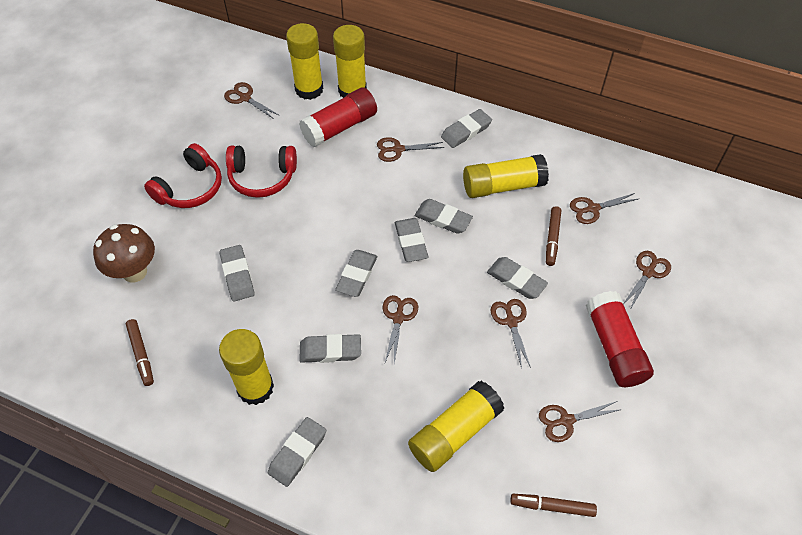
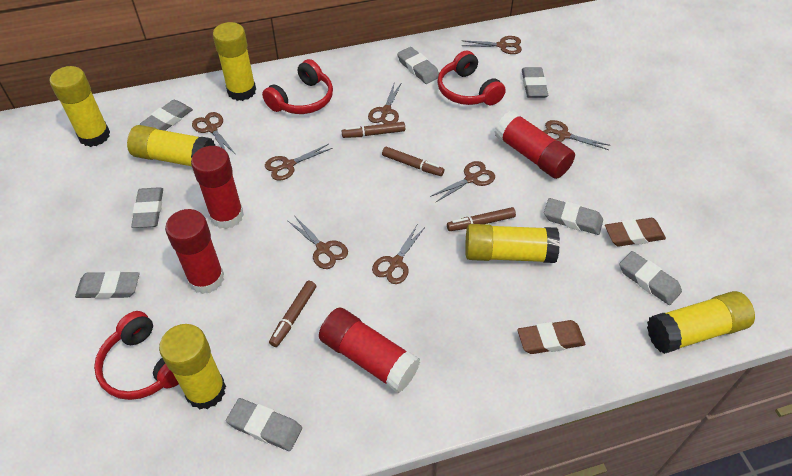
brown eraser: none = 0 -> [517,320,586,354] [605,218,666,246] = 2
brown marker: [126,319,154,386] [510,494,597,517] [546,206,561,266] = 3 -> [269,281,316,347] [342,122,405,138] [382,147,444,176] [447,207,516,231] = 4
brown mushroom: [93,224,155,283] = 1 -> none = 0
brown scissors: [224,82,280,119] [377,137,444,162] [383,295,418,363] [490,299,531,369] [539,401,622,442] [570,193,638,224] [623,251,671,310] = 7 -> [192,112,234,153] [265,144,333,181] [288,216,348,269] [368,81,402,124] [372,225,425,284] [430,161,495,203] [461,36,522,54] [543,120,610,150] = 8
red glue stick: [299,87,377,147] [586,291,654,387] = 2 -> [165,209,224,294] [191,146,244,229] [319,308,420,393] [494,111,575,179] = 4
red headphones: [144,143,222,208] [226,145,297,198] = 2 -> [94,311,179,400] [262,59,333,114] [437,51,506,105] = 3
yellow glue stick: [219,329,274,405] [286,23,323,100] [333,25,367,98] [408,381,504,472] [463,154,549,198] = 5 -> [50,66,110,147] [127,125,215,166] [159,324,226,410] [213,22,256,101] [465,224,560,263] [647,291,755,354] = 6

